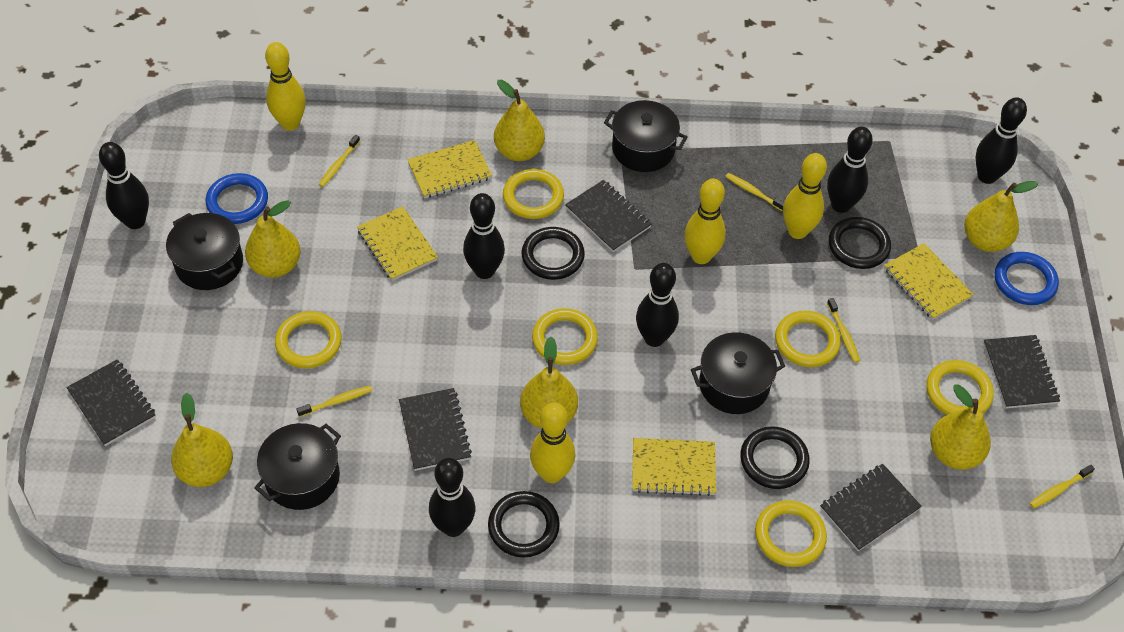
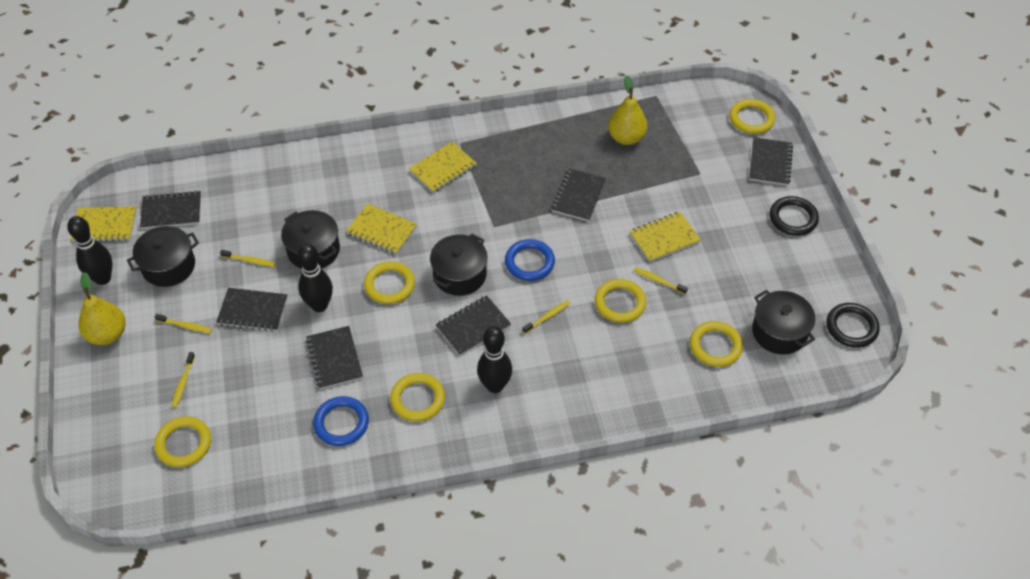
black bowling pin: [99,142,149,229] [429,458,475,537] [463,193,505,279] [636,263,679,347] [827,127,873,213] [975,97,1027,184] = 6 -> [67,216,113,285] [297,244,333,312] [477,326,512,393] = 3
black notebook: [66,359,156,446] [399,388,472,471] [565,180,652,252] [820,464,922,551] [983,335,1060,408] = 5 -> [140,190,201,229] [216,288,288,332] [306,326,363,389] [436,295,511,356] [551,168,606,222] [749,137,793,186] = 6
black ring: [488,491,560,558] [522,227,585,280] [740,426,810,489] [829,217,891,269] = 4 -> [770,196,819,236] [826,303,880,348] = 2
yellow bowling pin: [265,42,306,130] [530,403,575,483] [684,179,726,264] [783,153,827,239] = 4 -> none = 0
yellow pear: [171,393,233,487] [245,200,301,278] [494,80,545,161] [520,336,578,429] [930,384,991,470] [964,181,1038,252] = 6 -> [79,272,126,345] [608,75,648,145] = 2

